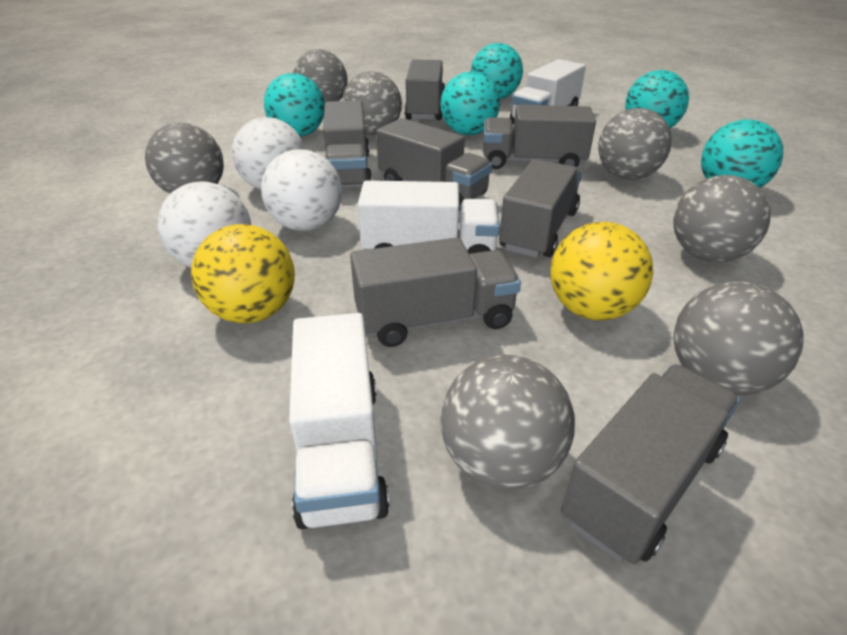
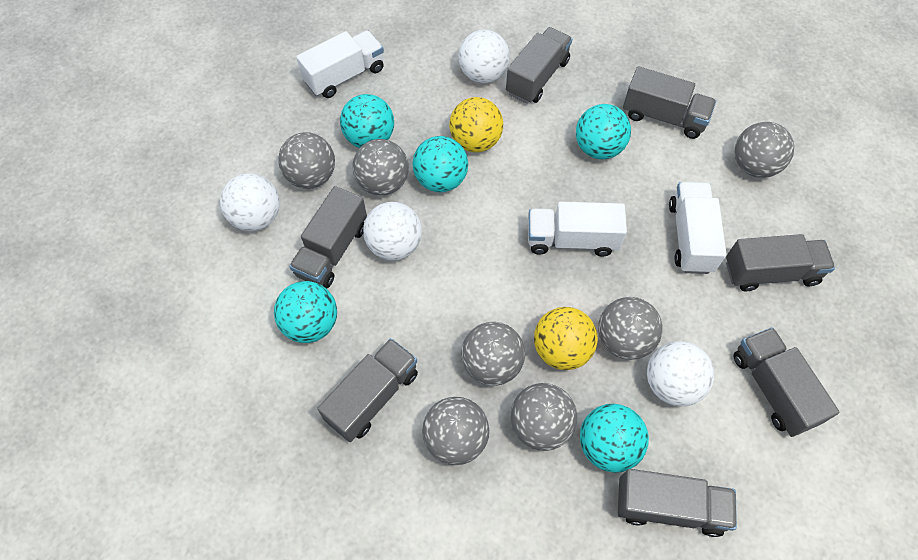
white ball: [157,181,251,268] [232,117,305,190] [261,149,342,231] = 3 -> [220,173,280,231] [363,202,422,260] [458,30,510,83] [647,341,714,406] = 4

